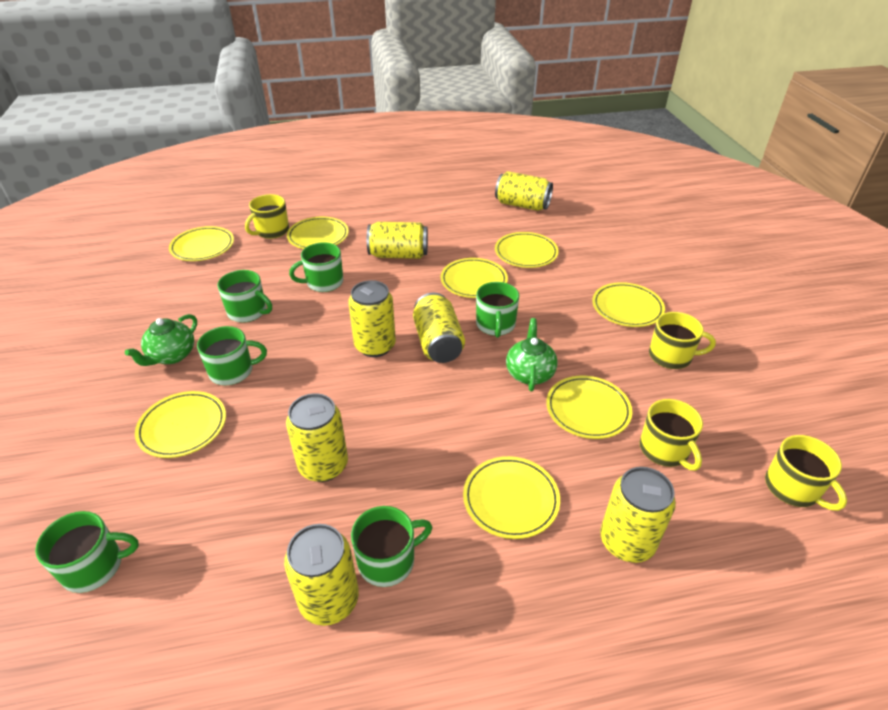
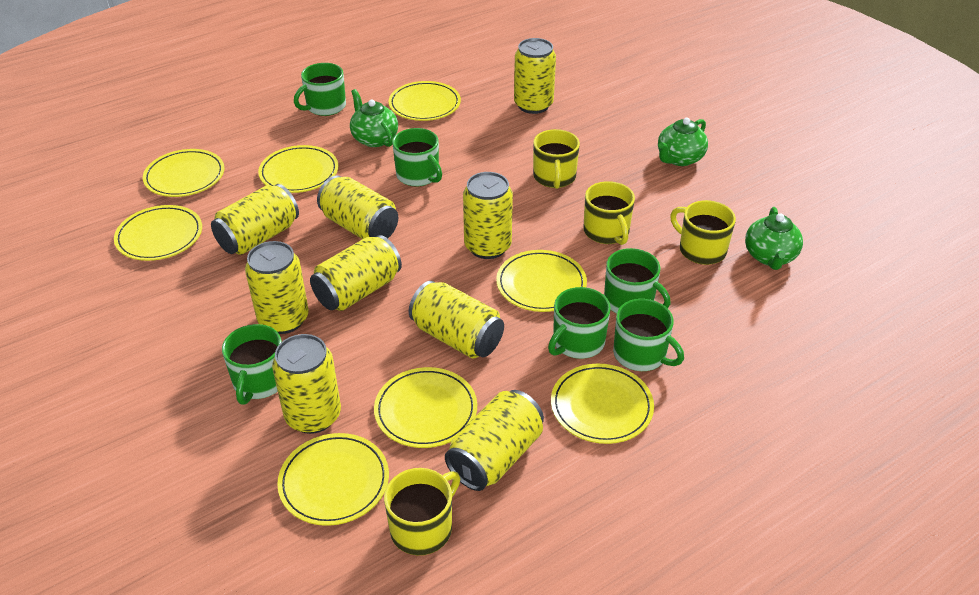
green teapot: [125,314,197,366] [506,318,558,391] = 2 -> [350,89,398,147] [658,118,708,166] [745,207,803,270] = 3
yellow can: [284,524,359,626] [286,393,348,482] [348,280,396,357] [367,222,428,259] [413,293,465,363] [495,171,553,211] [600,467,676,563] = 7 -> [211,184,299,255] [245,241,309,334] [272,334,341,434] [310,235,402,311] [317,176,398,239] [409,281,504,358] [445,390,544,491] [463,172,513,259] [514,38,556,114] = 9

